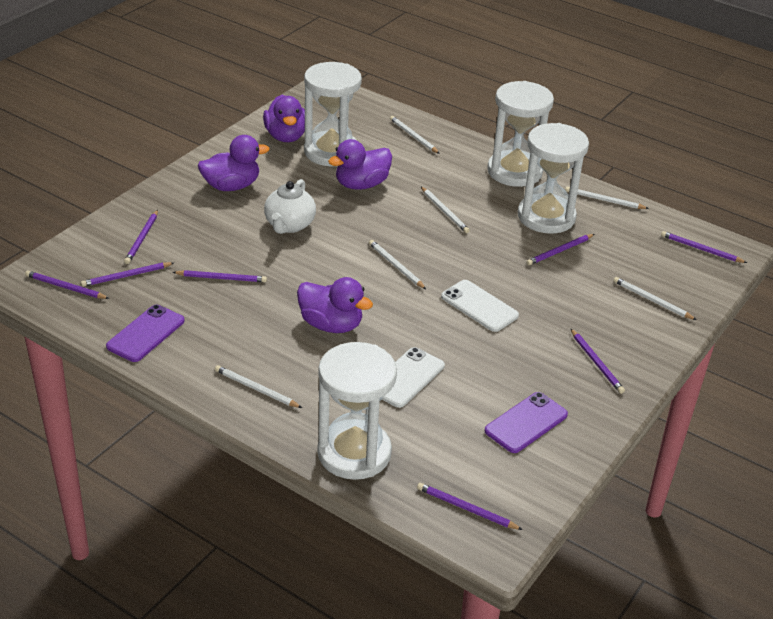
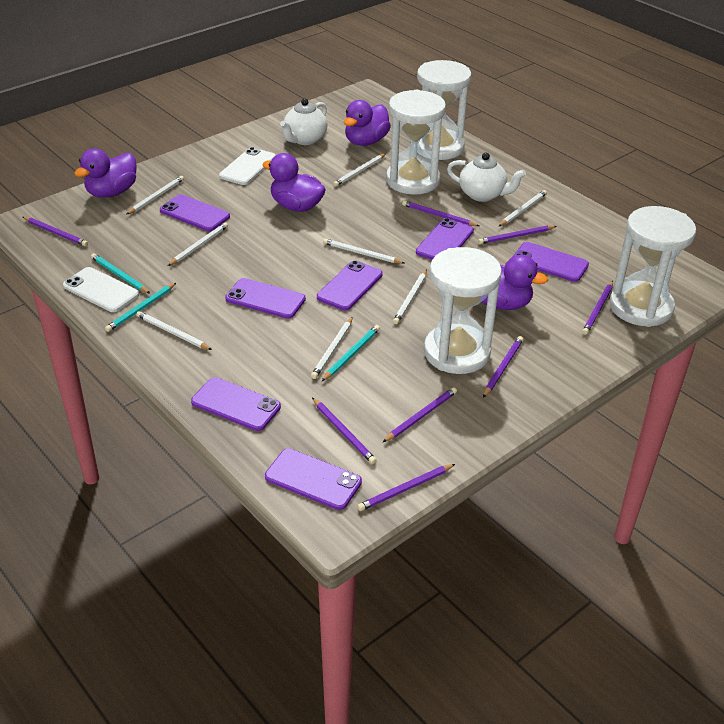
purple phone: [106,305,185,362] [485,392,568,453] = 2 -> [160,194,230,231] [191,377,281,431] [225,278,306,319] [265,449,362,510] [317,260,383,311] [416,218,474,260] [513,242,589,282] = 7
turquoise pencil: none = 0 -> [91,253,150,293] [105,283,176,332] [322,325,380,381] = 3
white pencil: [215,365,302,408] [369,240,426,289] [390,116,440,154] [421,187,470,233] [565,187,649,209] [613,277,696,320] = 6 -> [126,176,184,215] [136,311,212,350] [168,222,228,266] [311,317,353,379] [323,238,404,264] [333,154,386,187] [393,269,427,324] [499,190,547,226] = 8
white teapot: [264,179,316,234] = 1 -> [280,99,328,145] [447,153,526,202] = 2

